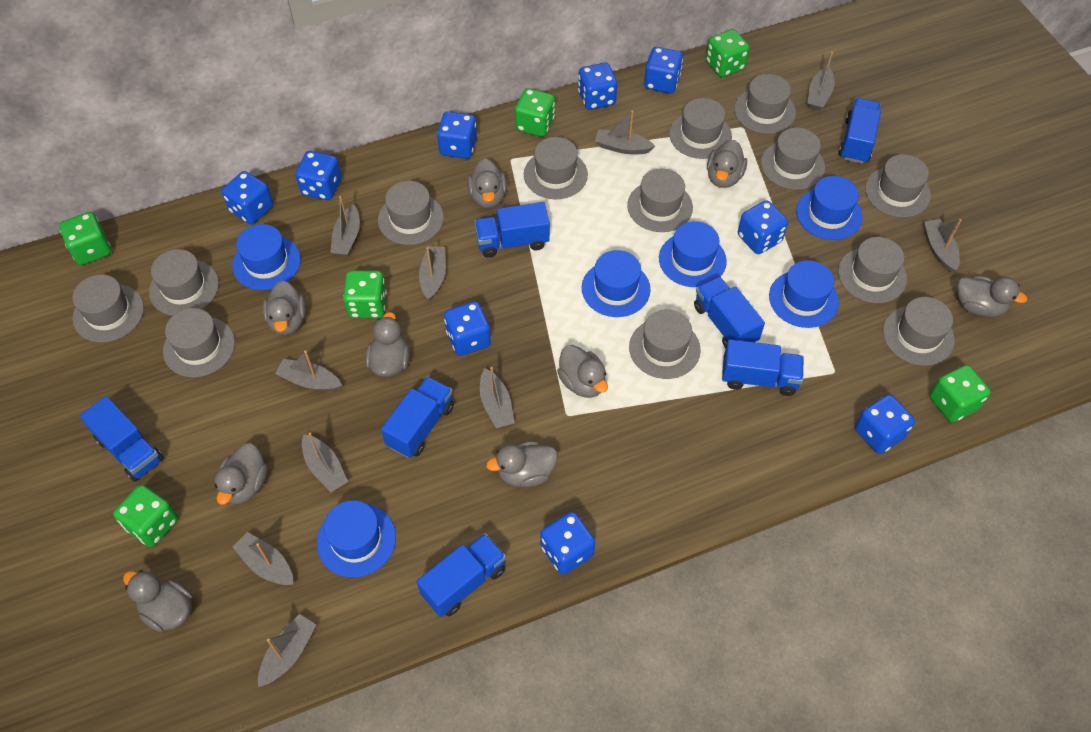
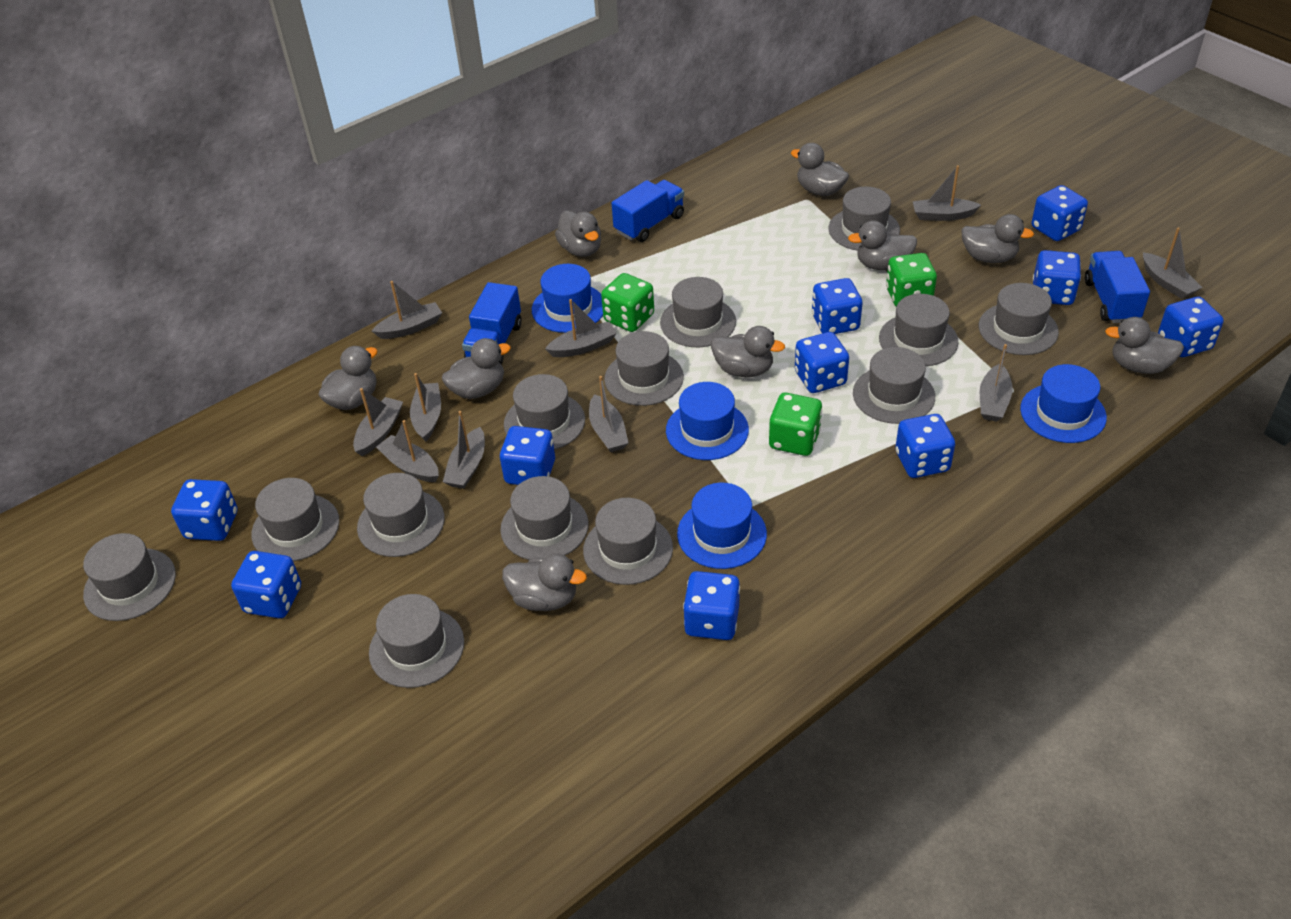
blue dice: [222,171,273,224] [295,151,342,200] [437,111,477,159] [444,301,491,356] [540,512,595,575] [578,63,617,110] [644,47,683,94] [738,200,788,254] [855,395,915,454] = 9 -> [171,479,238,541] [231,551,301,618] [500,426,555,485] [683,571,740,640] [795,332,849,393] [812,278,862,334] [895,414,955,478] [1032,185,1088,241] [1033,250,1081,305] [1158,297,1224,357] = 10
blue hat: [232,224,301,290] [317,500,396,577] [582,250,650,317] [659,221,727,287] [769,260,839,328] [796,176,863,240] = 6 -> [532,264,603,333] [666,382,749,460] [677,483,767,569] [1020,364,1107,443] = 4
blue truck: [80,396,164,482] [381,376,454,458] [417,533,506,617] [474,202,550,258] [694,277,765,348] [722,339,804,396] [839,98,881,164] = 7 -> [462,282,522,365] [612,180,684,242] [1085,251,1150,323] = 3
green dice: [59,212,111,265] [113,485,178,547] [343,270,387,318] [515,88,555,137] [706,29,750,77] [930,365,991,422] = 6 -> [601,273,654,332] [769,393,822,456] [886,253,937,307] = 3

